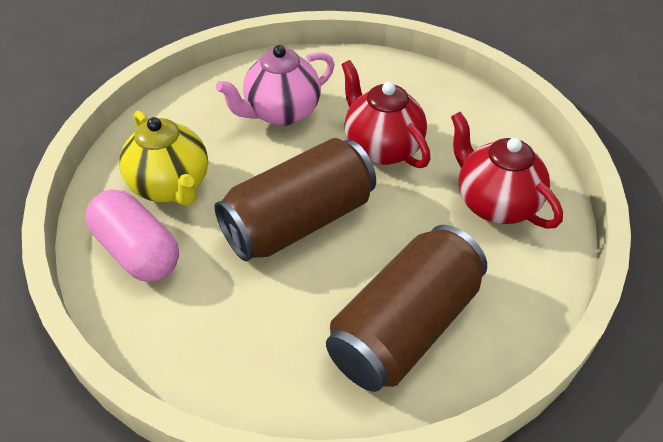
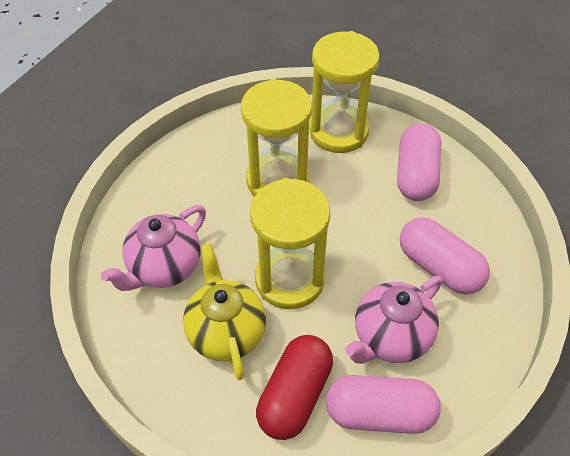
brown can: [214,138,376,261] [326,225,487,392] = 2 -> none = 0
pink capsule: [85,189,179,282] = 1 -> [326,375,441,434] [397,124,441,201] [400,218,490,295] = 3
pink teapot: [216,45,335,126] = 1 -> [101,205,206,291] [345,276,442,364] = 2
red capsule: none = 0 -> [256,335,333,440] = 1
red teapot: [341,60,431,168] [451,112,563,229] = 2 -> none = 0
yellow hourglass: none = 0 -> [241,79,312,197] [250,178,330,309] [309,31,379,153] = 3

